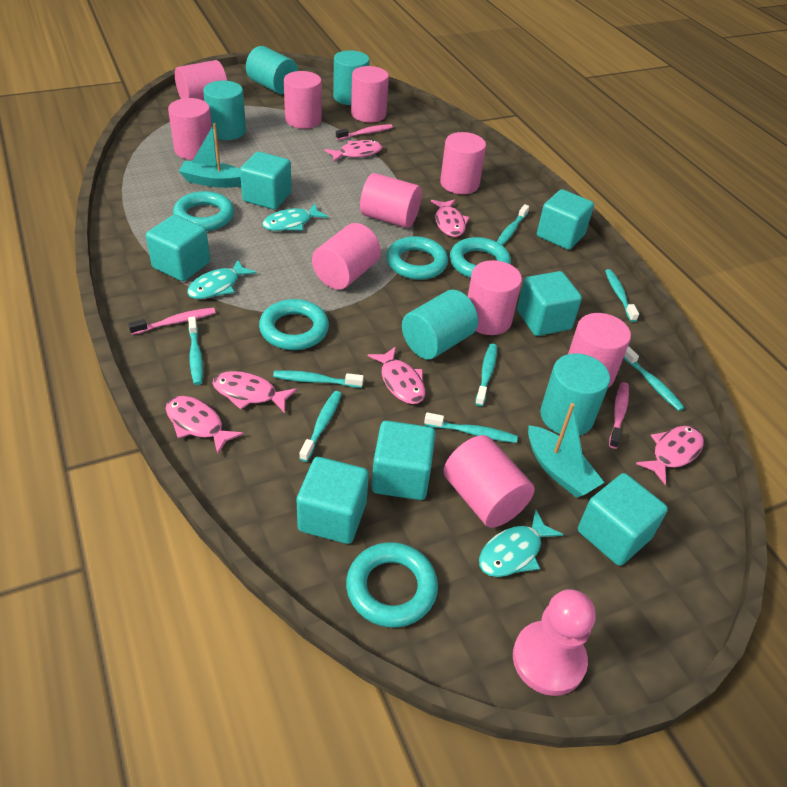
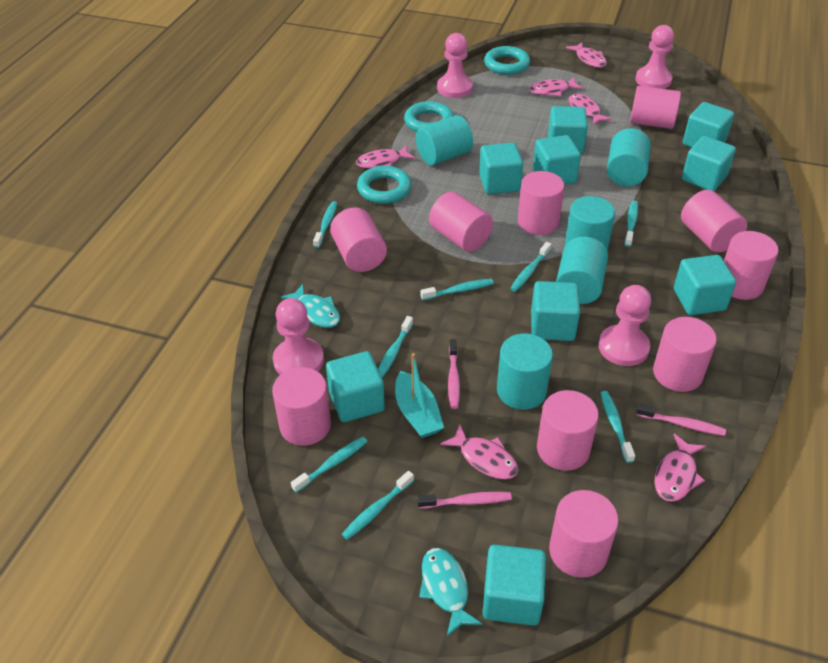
pink pawn: [513,589,596,696] = 1 -> [273,298,324,375] [437,33,473,98] [599,285,651,366] [635,25,674,89] = 4
turquoise boat: [179,123,241,188] [528,403,604,498] = 2 -> [395,353,444,438] = 1
turquoise cube: [146,215,210,281] [240,152,292,210] [297,457,369,544] [371,421,436,500] [517,271,582,336] [537,189,594,250] [578,473,668,566] = 7 -> [326,351,385,422] [479,143,523,194] [483,545,546,626] [531,281,580,341] [533,135,581,185] [548,106,588,154] [674,255,736,315] [682,136,736,191] [683,102,734,148] = 9
turquoise fish: [187,259,257,299] [262,204,328,231] [479,510,564,577] = 3 -> [281,284,340,328] [419,548,482,636] = 2
turquoise ring: [173,191,234,231] [259,299,329,350] [346,542,438,628] [386,236,448,280] [450,237,511,278] = 5 -> [357,166,412,204] [404,101,454,132] [484,46,530,75] = 3

